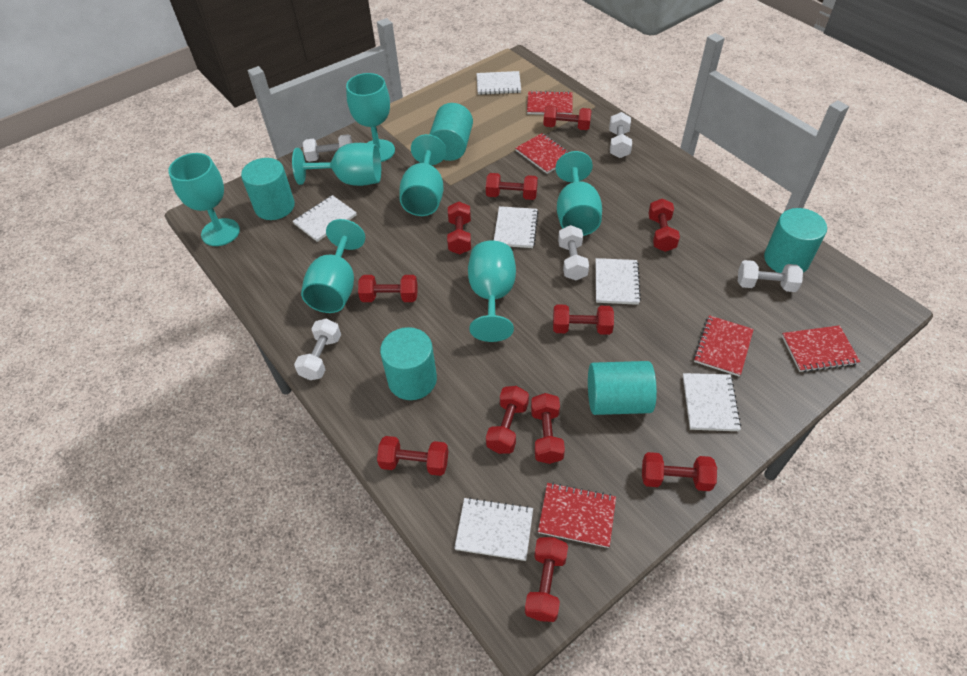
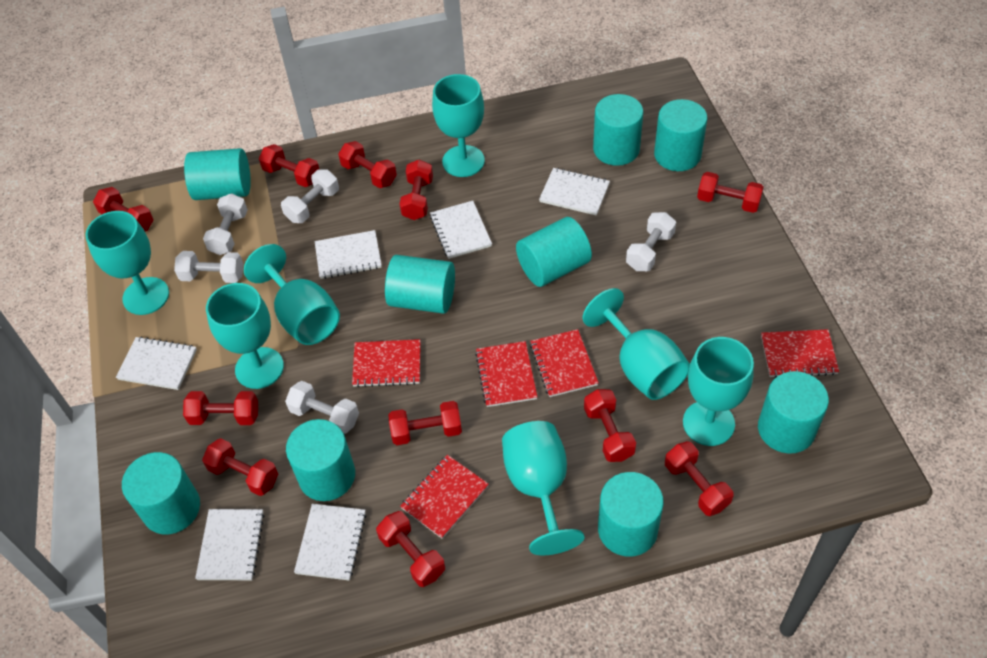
turquoise cylinder: [241,158,295,220] [380,327,437,400] [430,103,473,161] [588,361,657,415] [764,208,827,273] = 5 -> [122,452,200,534] [184,148,251,200] [286,419,355,501] [385,255,455,314] [516,217,592,287] [593,94,644,166] [598,472,664,557] [654,99,708,171] [758,371,829,454] = 9

